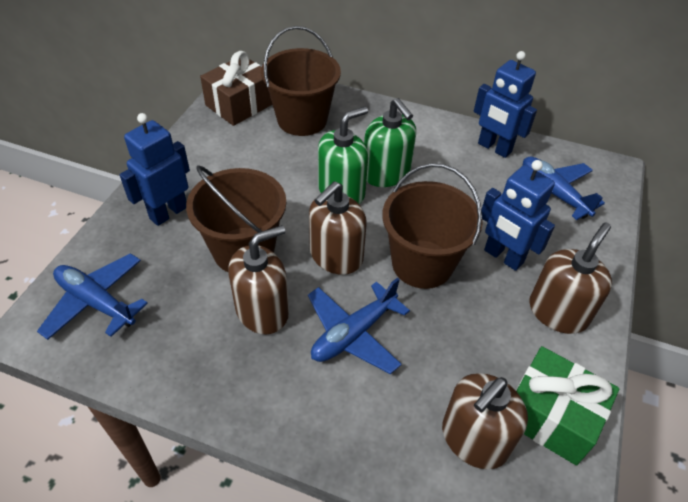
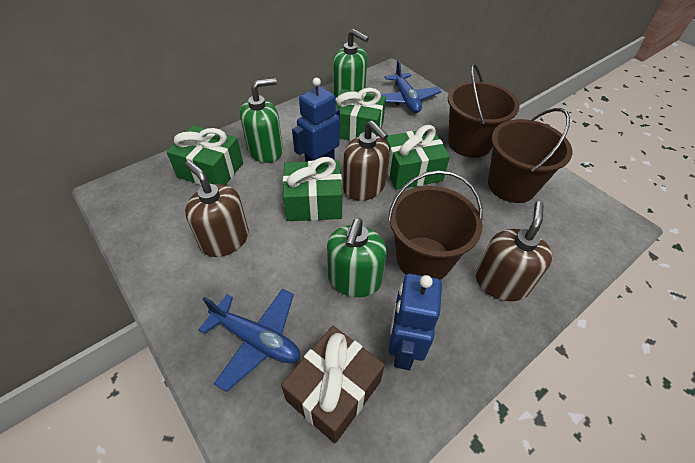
blue plane: [37,253,148,340] [308,278,410,374] [523,157,605,220] = 3 -> [198,288,300,392] [381,60,442,113] = 2
blue robot: [120,113,190,226] [474,51,537,158] [481,160,555,271] = 3 -> [292,78,340,162] [388,274,442,370] = 2
brown soap dispenser: [228,225,289,334] [309,181,367,275] [442,373,528,469] [529,222,612,334] = 4 -> [185,160,249,257] [343,121,389,201] [475,201,552,301] = 3
green gift: [516,346,619,465] = 1 -> [167,125,243,185] [283,157,342,221] [336,88,386,141] [386,125,450,190] = 4
green soap dispenser: [318,106,368,204] [364,98,416,187] = 2 -> [240,78,283,163] [327,218,387,297] [333,29,369,98] = 3

